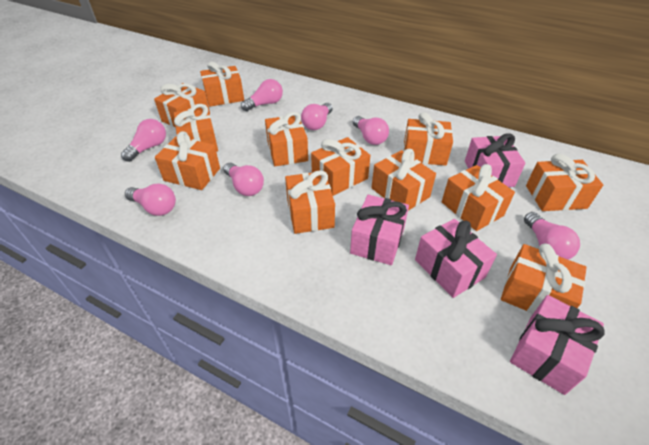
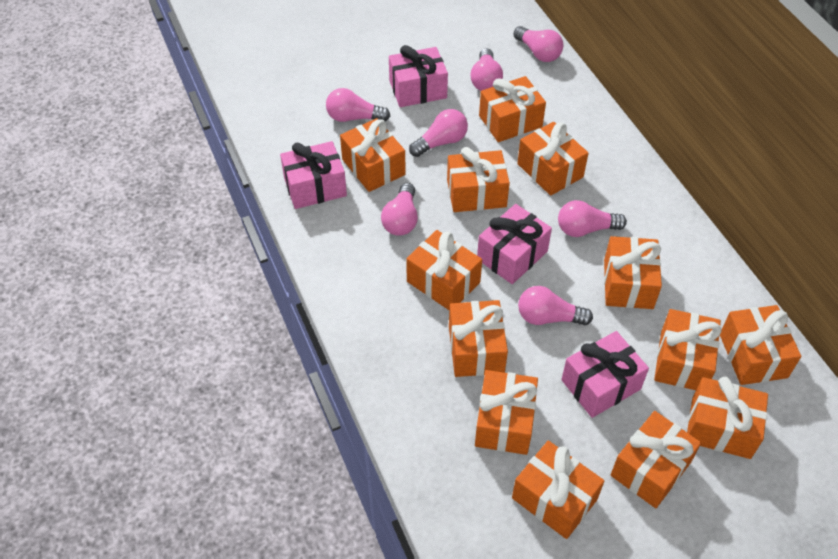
orange gift: [154,83,210,128] [155,131,220,190] [174,104,218,152] [200,62,244,107] [265,112,308,166] [285,170,335,234] [311,137,371,196] [372,149,436,211] [403,112,453,166] [442,164,515,231] [501,244,587,314] [526,154,603,211] = 12 -> [340,118,406,192] [406,230,482,310] [447,147,510,212] [449,300,508,377] [475,370,538,455] [479,76,546,142] [512,441,604,539] [517,122,589,196] [604,236,662,309] [611,411,701,508] [654,309,722,390] [687,377,768,459] [720,305,801,385] = 13

